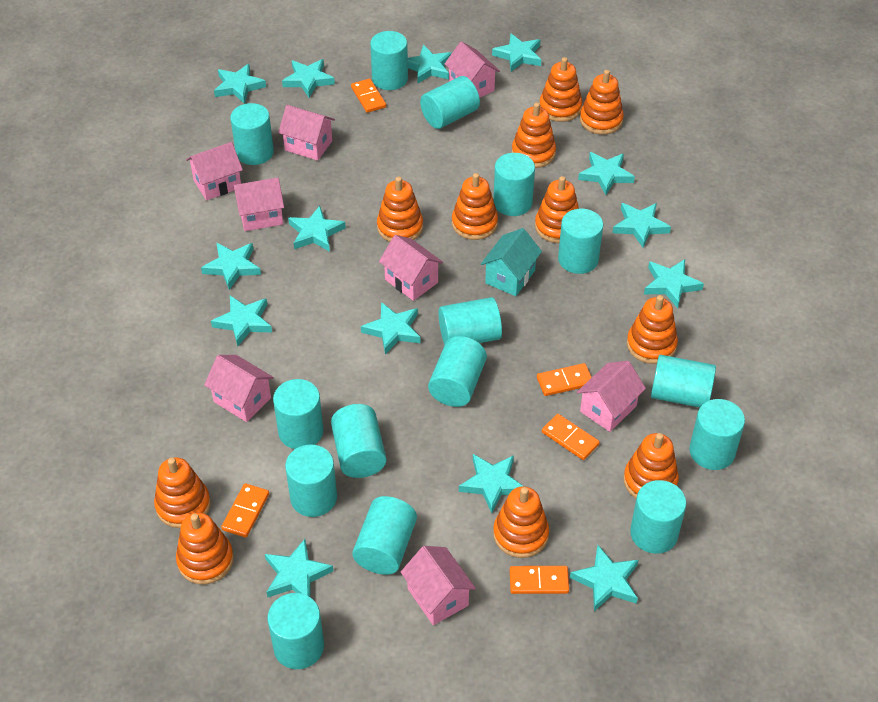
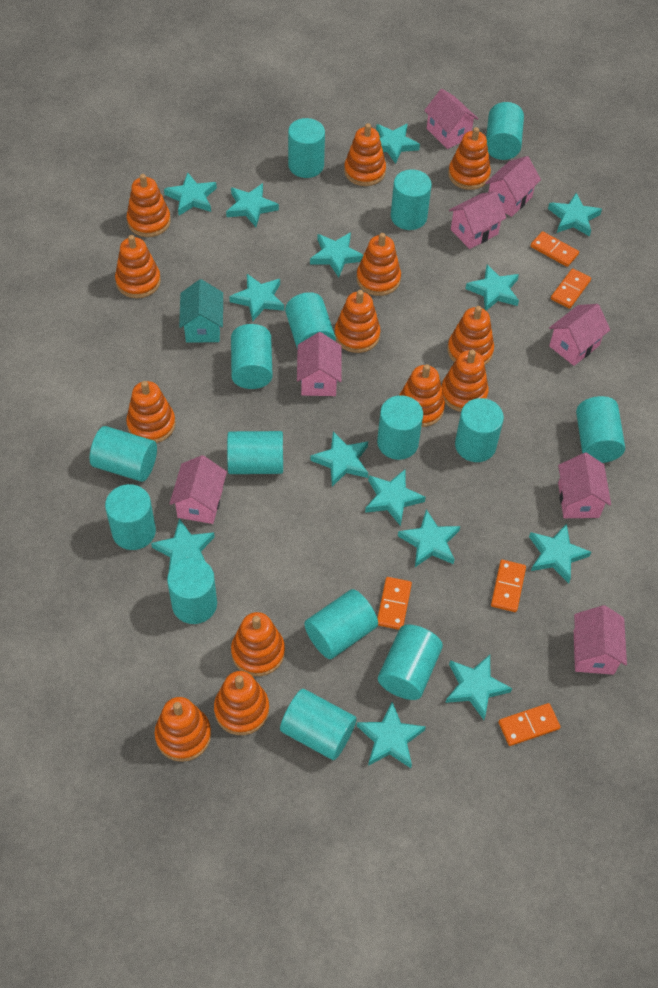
orange stacking toy: [154,457,210,528] [176,512,234,584] [377,177,423,242] [452,173,498,240] [493,486,549,558] [512,102,556,168] [535,176,579,243] [540,57,582,122] [580,70,624,135] [623,433,679,498] [627,295,678,364] = 11 -> [115,235,161,298] [126,381,176,443] [127,174,171,237] [155,697,211,762] [214,671,269,735] [231,612,285,676] [335,290,380,353] [344,123,386,186] [357,233,401,296] [399,364,445,427] [442,350,489,412] [448,127,491,190] [448,306,494,365] = 13

